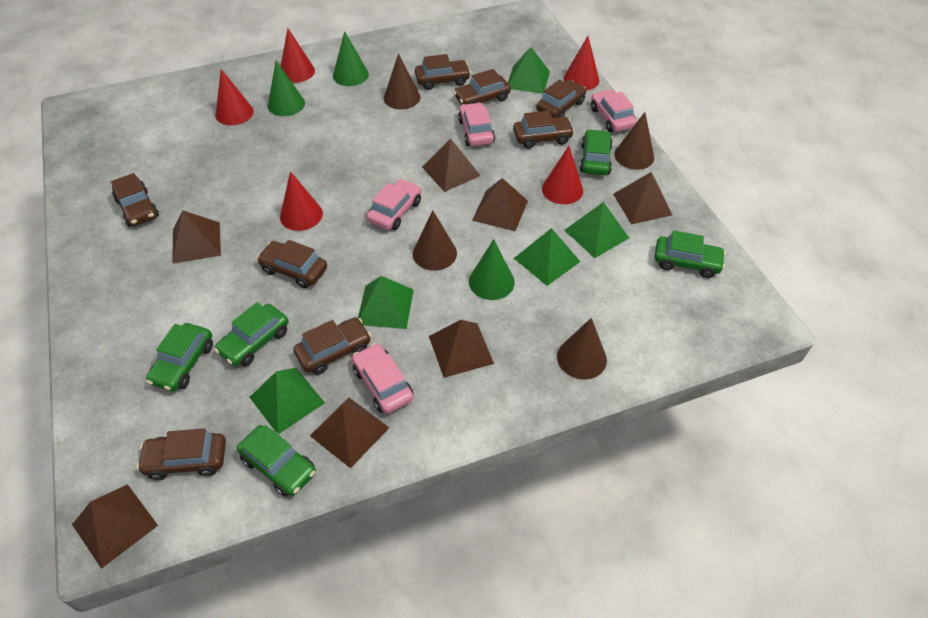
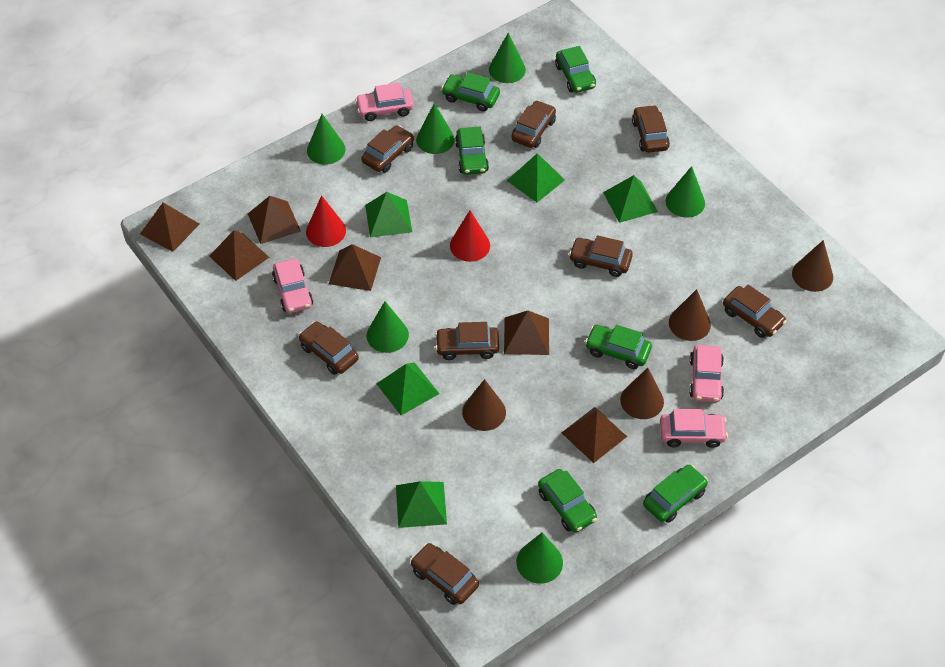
brown pyramid: [72,484,158,569] [172,211,221,264] [310,398,389,468] [422,139,481,192] [429,320,494,378] [472,178,528,231] [613,172,672,224] = 7 -> [140,202,199,252] [209,230,269,281] [248,196,301,244] [329,244,381,291] [504,311,549,355] [562,407,627,463] = 6
green car: [146,323,213,391] [214,302,289,367] [237,425,316,497] [580,129,613,175] [654,230,726,278] = 5 -> [441,72,500,112] [455,127,489,175] [538,469,597,532] [555,46,596,93] [585,325,652,369] [643,465,708,523] = 6
green cone: [268,61,305,116] [333,31,369,86] [469,239,515,300] = 3 -> [307,114,346,165] [367,301,409,353] [416,103,455,154] [489,33,526,83] [516,532,563,584] [665,166,705,218] = 6
red cone: [216,69,254,125] [280,171,323,231] [281,29,315,83] [542,146,583,204] [564,36,600,90] = 5 -> [306,195,346,247] [450,211,490,262] = 2

